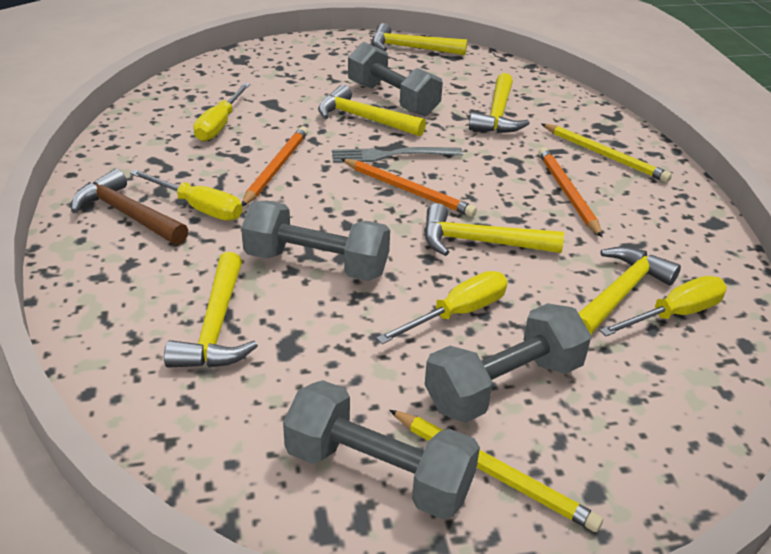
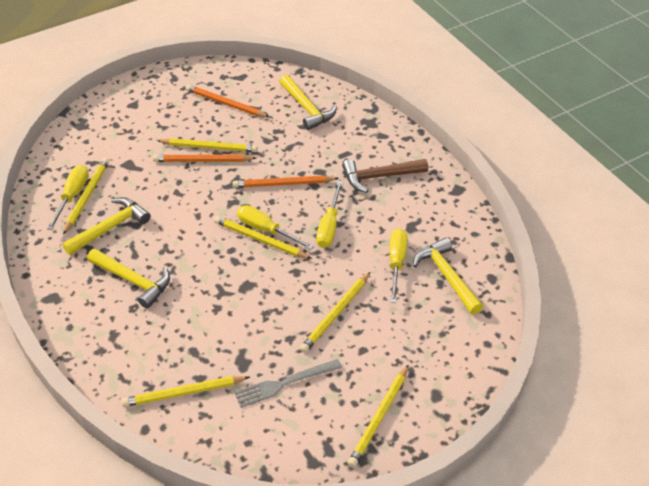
grey dumbbell: [241,201,390,281] [283,380,480,519] [348,42,443,116] [425,303,591,423] = 4 -> none = 0
yellow hammer: [164,252,258,368] [318,85,426,136] [372,23,467,55] [424,203,564,256] [469,73,530,133] [579,246,681,335] = 6 -> [62,197,151,255] [87,249,170,309] [280,75,337,130] [413,238,483,314] = 4
yellow pencil: [389,410,603,532] [542,124,672,182] = 2 -> [63,158,109,235] [121,376,250,407] [157,138,258,152] [214,216,312,259] [300,272,370,353] [348,364,409,467] = 6

